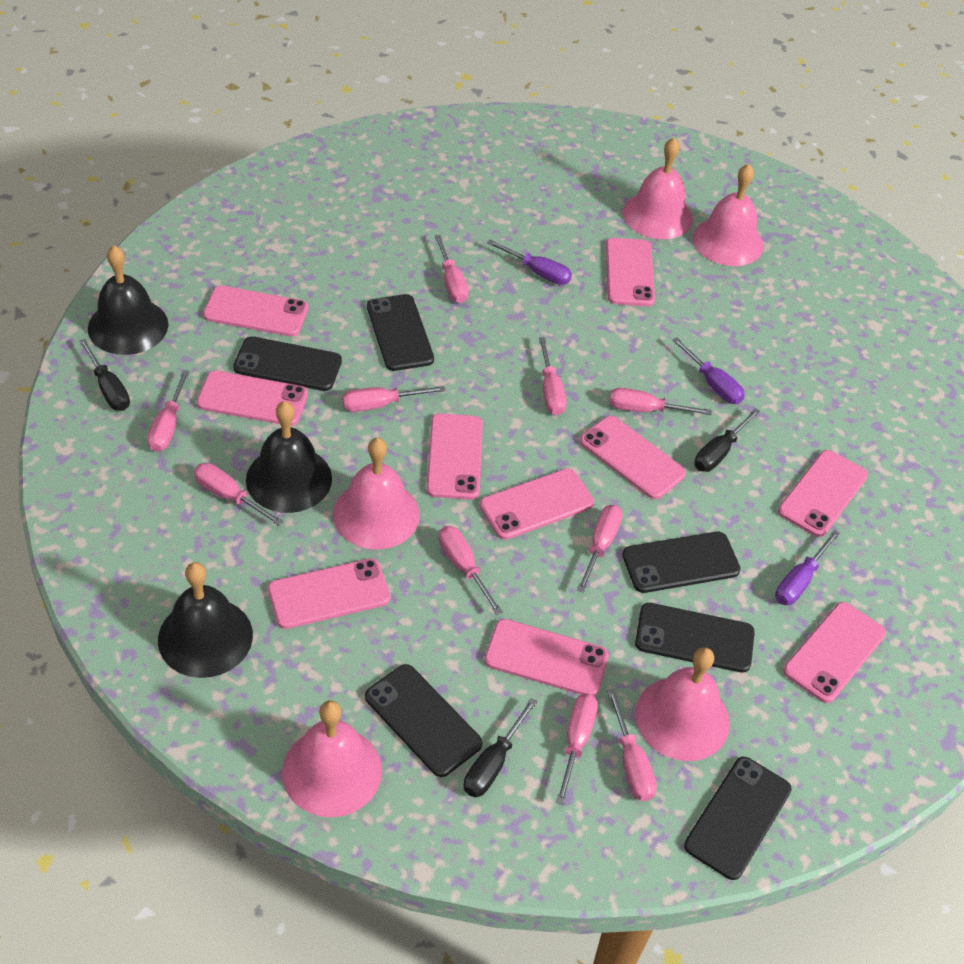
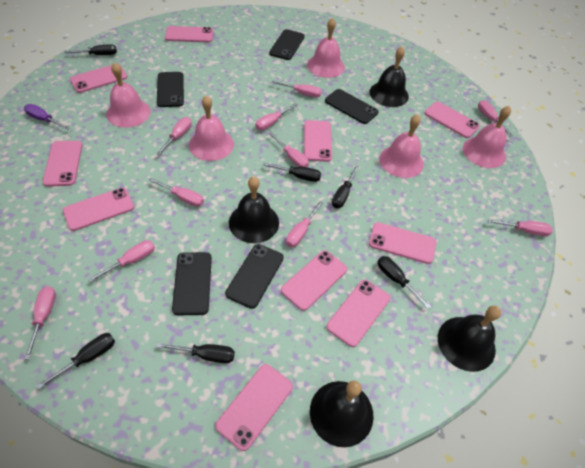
black bell: [88,245,168,355] [158,562,253,678] [246,401,332,513] = 3 -> [229,176,279,243] [310,381,373,447] [370,46,409,107] [438,306,501,372] = 4
black phone: [233,336,342,391] [365,664,482,777] [367,294,434,371] [622,532,741,593] [635,603,755,673] [684,757,792,880] = 6 -> [157,72,184,107] [172,252,212,315] [225,244,284,309] [269,29,305,60] [325,89,378,124] = 5
black screwdriver: [79,339,130,411] [464,698,538,797] [695,408,761,472] = 3 -> [36,333,115,389] [64,44,117,55] [156,343,235,363] [263,163,321,182] [332,165,360,208] [378,256,431,309] = 6
purple screwdriver: [487,240,572,285] [672,337,745,404] [775,530,840,605] = 3 -> [24,104,70,130] = 1

